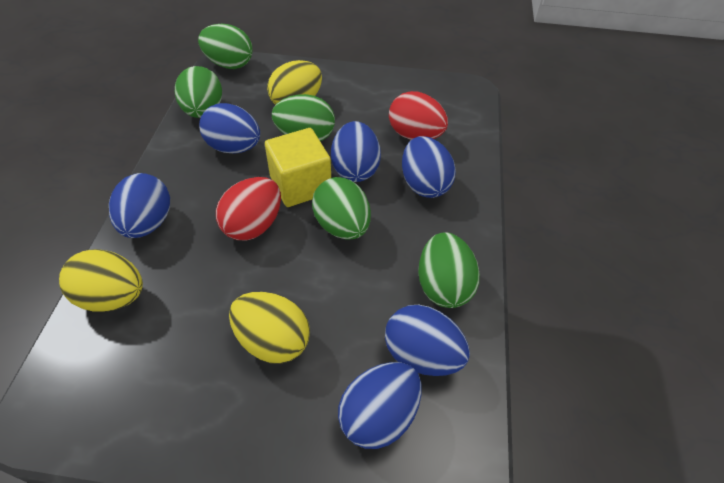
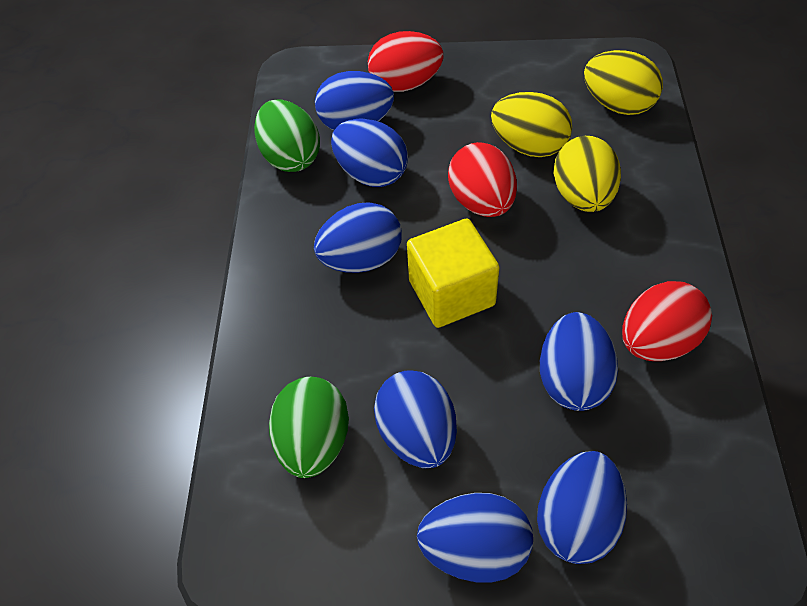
blue egg: [109,173,170,238] [199,103,260,154] [331,121,381,182] [338,362,422,449] [385,305,470,376] [402,136,456,198] = 6 -> [314,202,402,273] [315,71,394,130] [331,119,408,187] [374,370,457,468] [417,493,533,583] [537,451,627,564] [540,312,618,411] = 7
green egg: [175,66,222,118] [198,24,252,69] [272,94,335,141] [312,177,371,240] [418,232,480,308] = 5 -> [254,99,320,172] [269,377,349,478] = 2
red egg: [216,177,281,240] [389,91,448,140] = 2 -> [368,31,443,92] [448,142,517,217] [622,281,712,361] = 3

